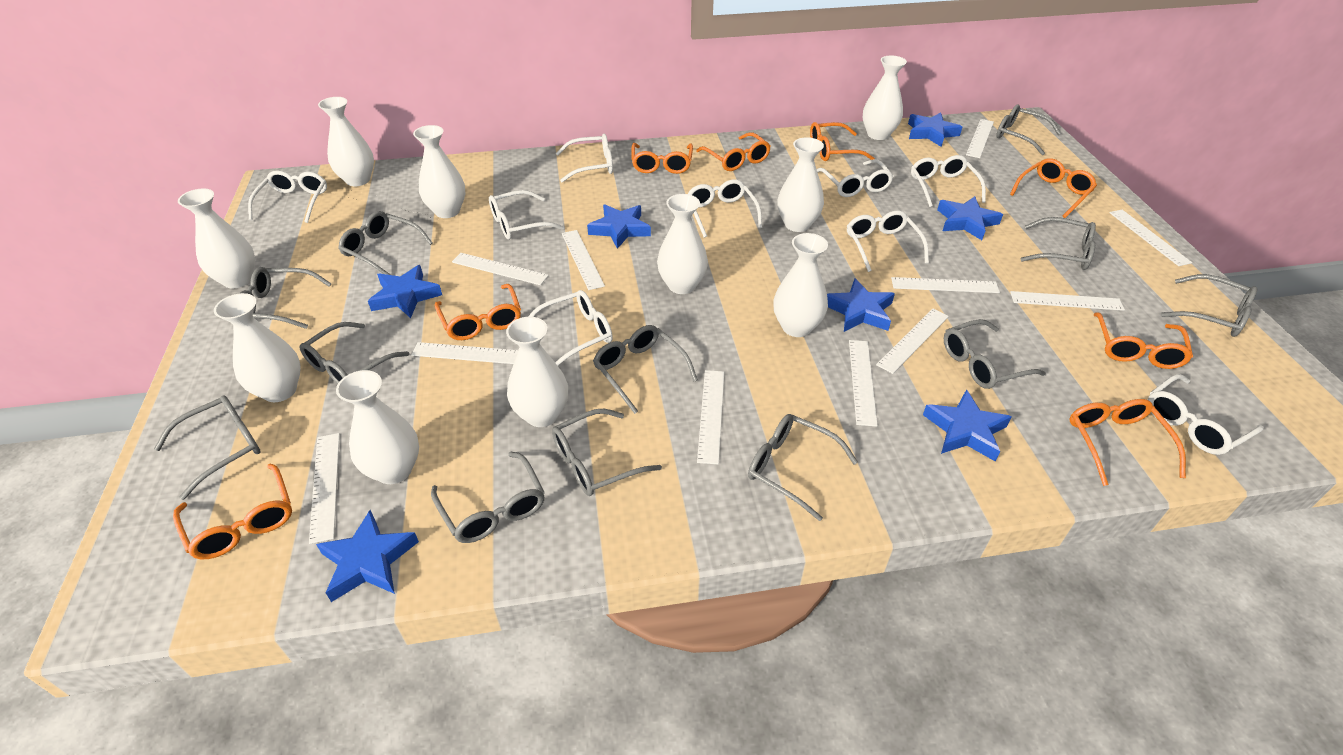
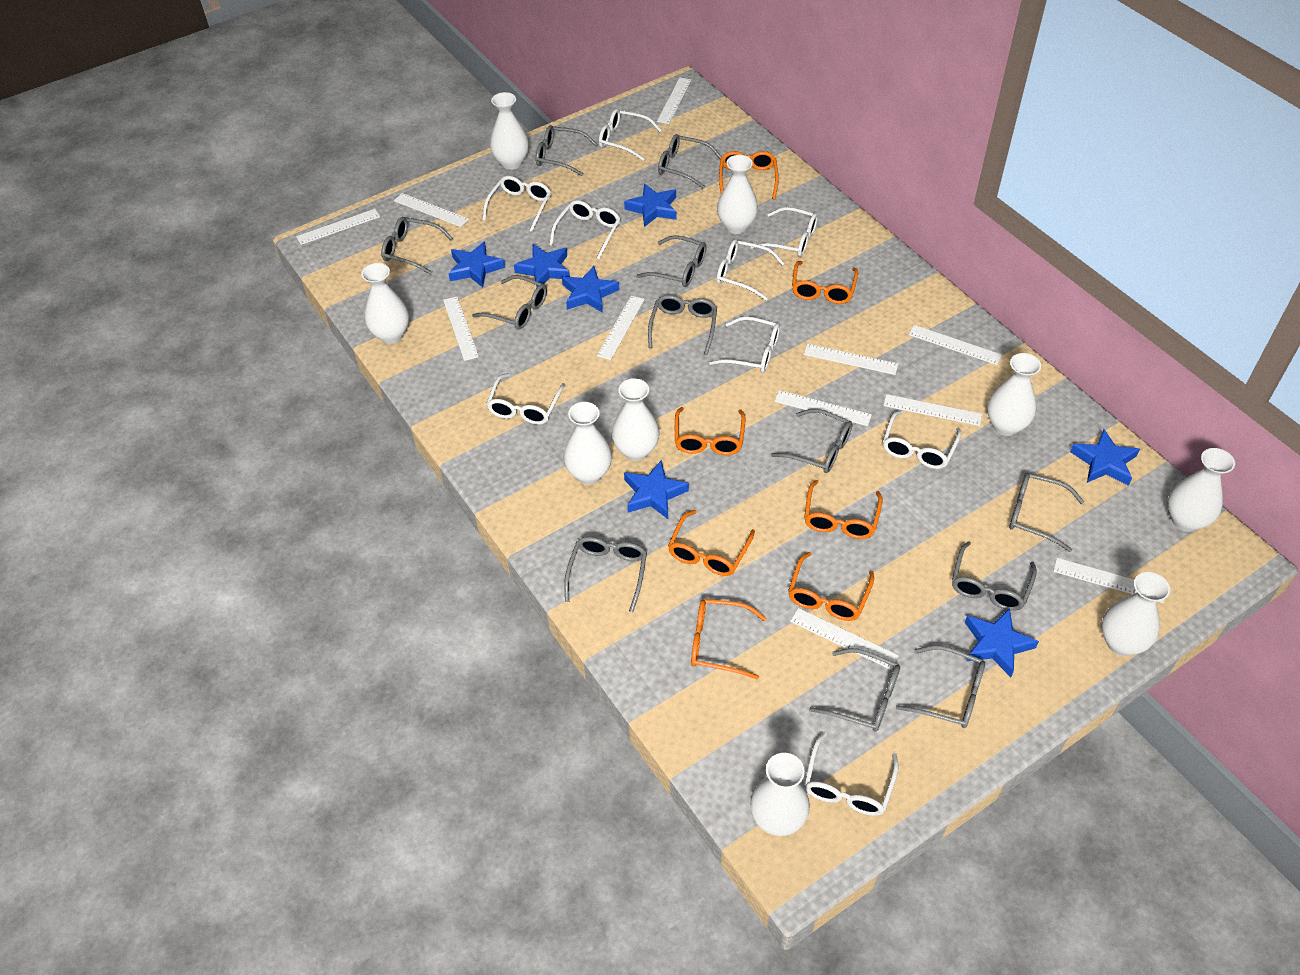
orange glasses: [173,464,292,559] [435,284,521,340] [631,143,693,174] [696,132,771,171] [810,122,875,161] [1010,158,1097,218] [1069,399,1186,486] [1094,312,1193,369] = 8 -> [668,510,755,576] [675,407,746,455] [691,599,767,679] [719,151,779,200] [788,552,874,621] [792,261,858,304] [804,480,882,539] = 7
white vase: [178,189,255,288] [214,293,301,402] [318,97,374,186] [336,370,419,484] [413,125,466,218] [506,316,568,427] [657,194,708,294] [773,233,828,337] [777,137,824,232] [863,56,907,140] = 10 -> [361,263,409,344] [490,92,529,170] [564,402,612,484] [612,378,660,461] [717,155,758,234] [750,753,810,836] [987,353,1041,436] [1101,572,1170,656] [1168,448,1235,532] = 9

